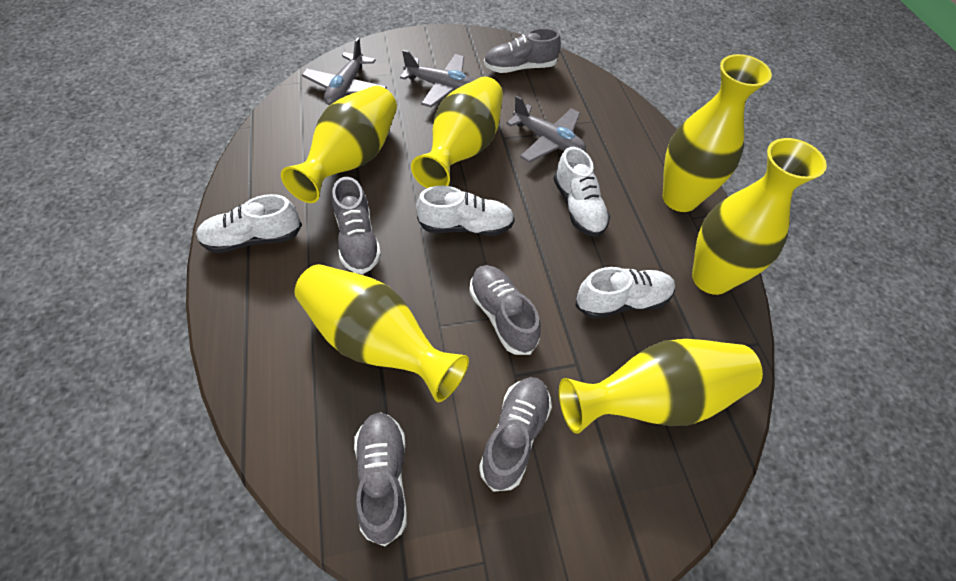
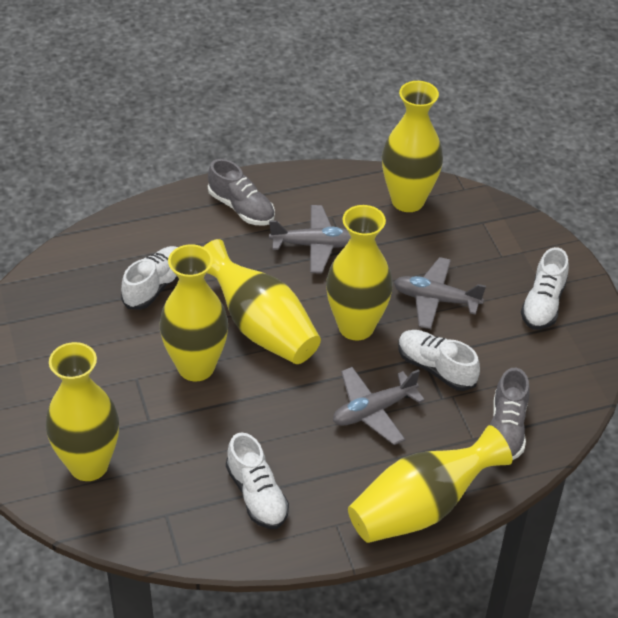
grey shoe: [332,177,381,274] [354,412,407,546] [469,265,541,355] [479,377,552,492] [484,28,561,73] = 5 -> [208,159,275,226] [490,368,530,460] = 2

